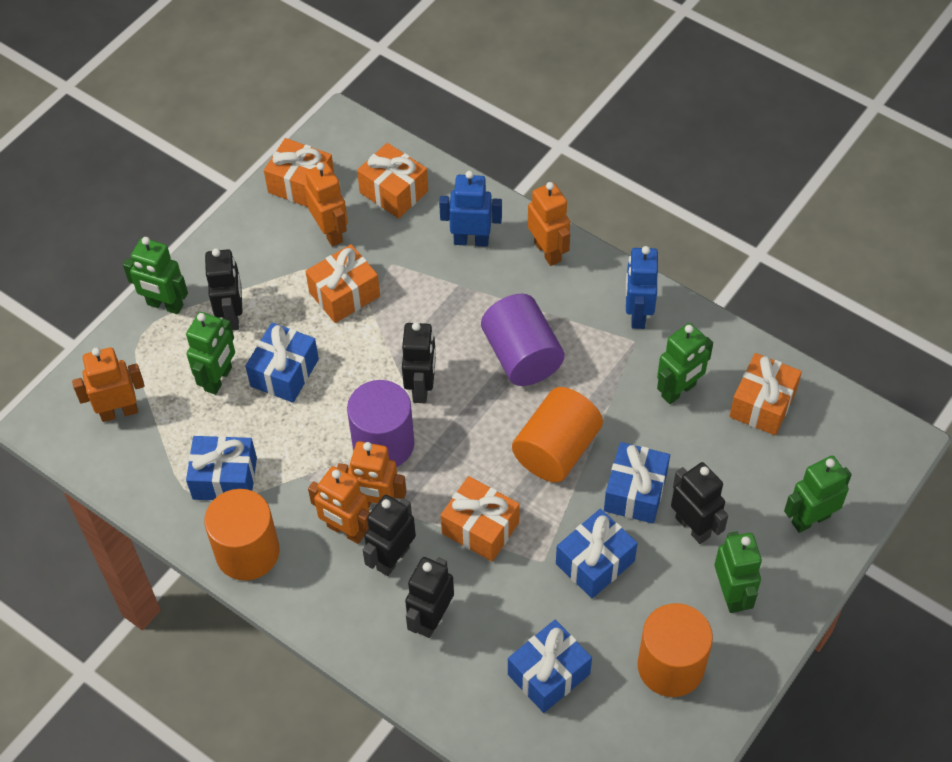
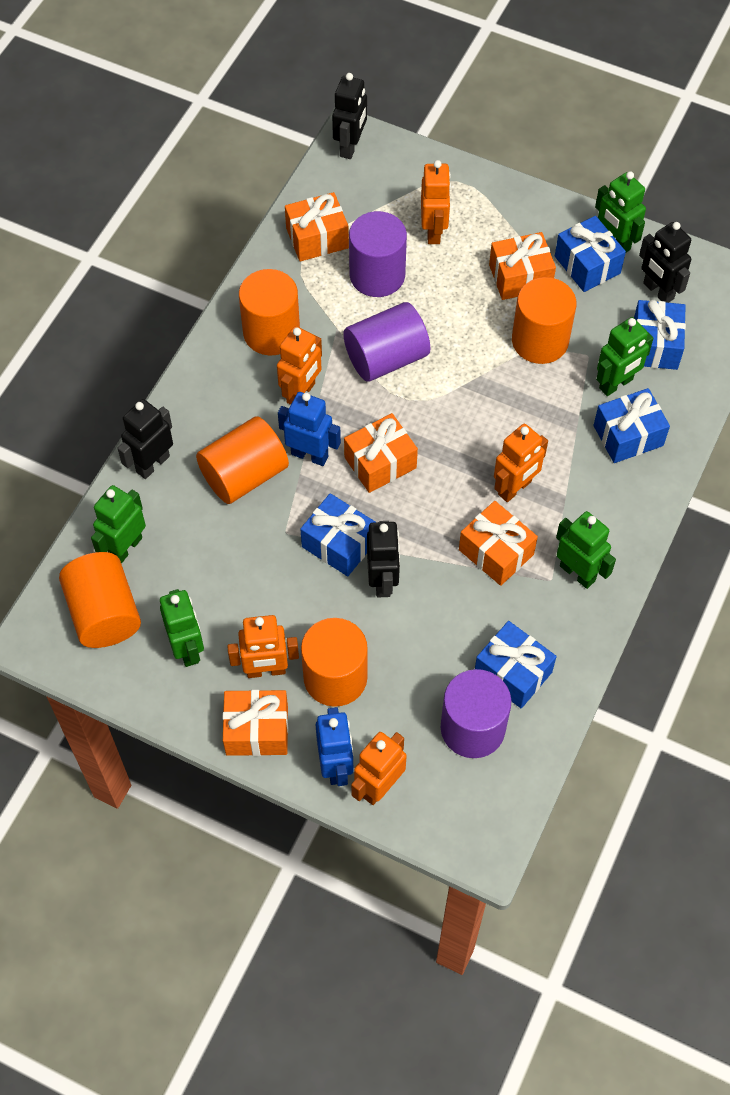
black robot: [205,248,243,330] [363,495,416,576] [402,322,436,403] [405,557,454,638] [671,462,728,544] = 5 -> [118,399,173,479] [332,73,367,159] [367,521,400,598] [639,222,691,303] = 4
orange cylinder: [204,489,280,581] [512,387,603,483] [637,603,713,697] = 3 -> [59,552,141,648] [196,416,289,504] [239,269,300,356] [301,618,368,707] [512,277,576,364] = 5
purple cylinder: [347,380,414,467] [481,294,564,386] = 2 -> [343,302,430,382] [349,211,407,297] [441,669,511,758] = 3

